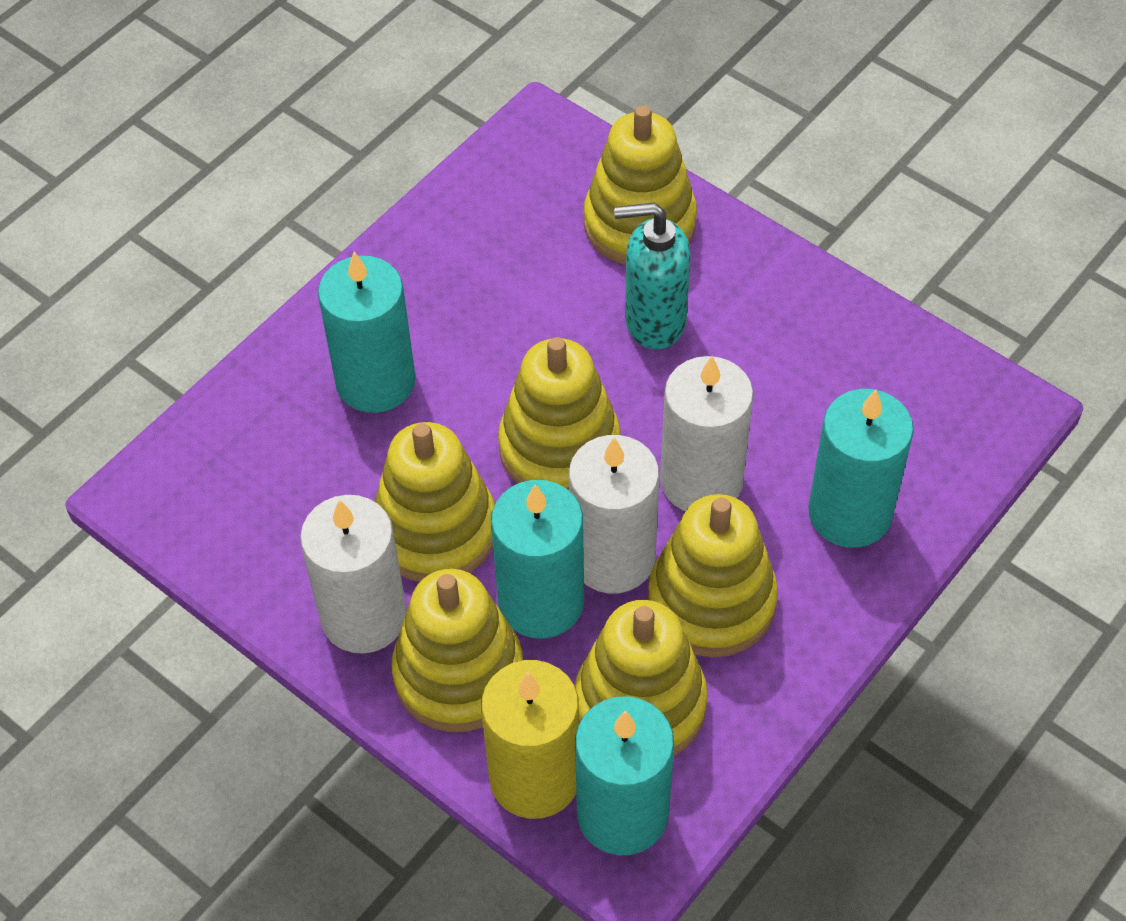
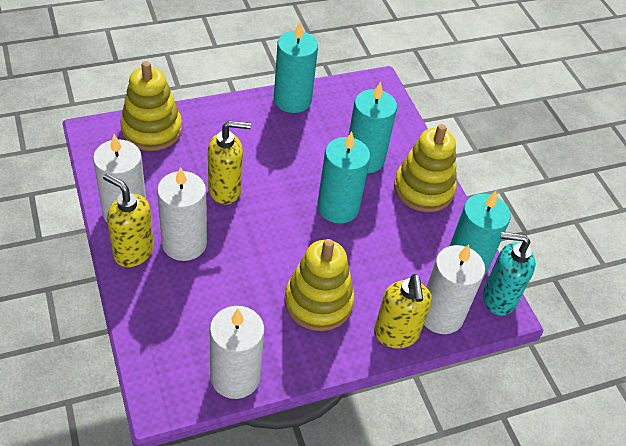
white candle: [300,495,407,654] [569,435,659,594] [660,356,754,511] = 3 -> [93,134,146,222] [157,167,207,261] [210,306,264,399] [424,245,485,334] = 4
yellow candle: [481,660,579,819] = 1 -> none = 0
yellow soap dispenser: none = 0 -> [103,173,154,267] [208,120,251,204] [374,274,432,348] = 3
yellow stacking toy: [375,422,495,582] [392,569,523,732] [498,337,621,490] [575,600,708,756] [584,105,697,265] [648,494,778,657] = 6 -> [120,61,182,151] [285,239,355,331] [394,124,457,212] = 3

